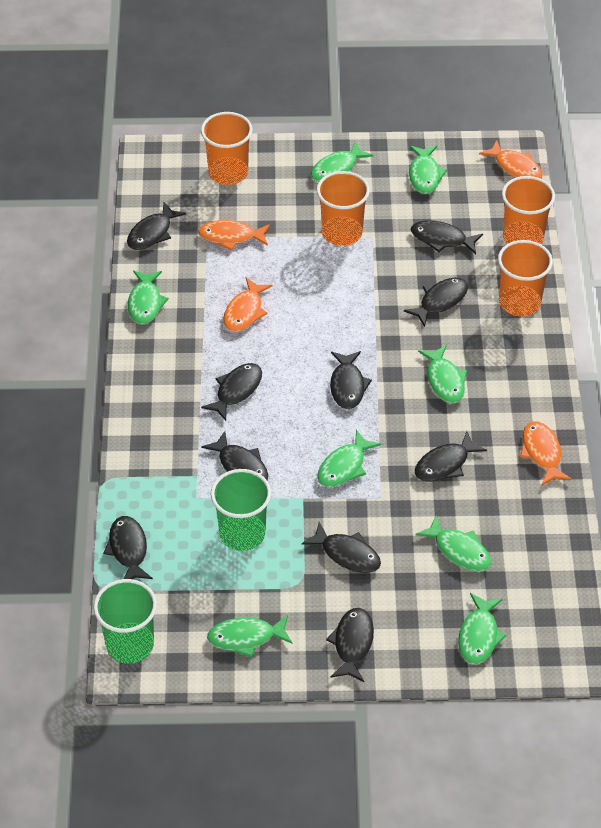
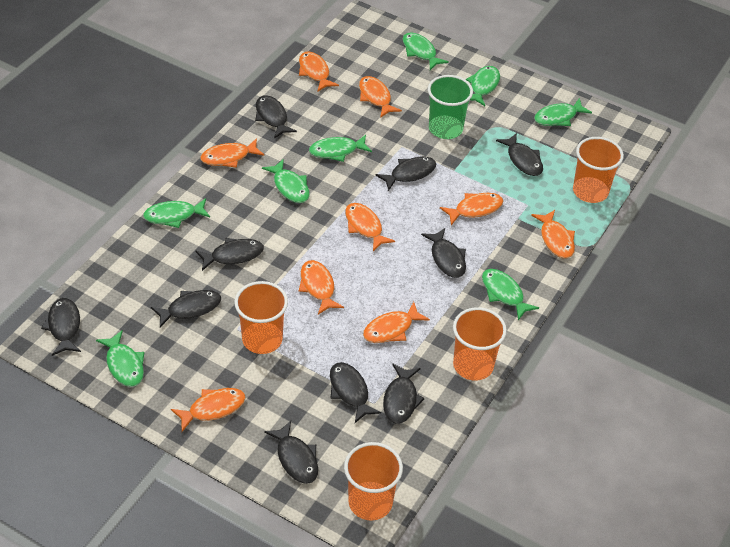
green cup: [93,579,157,664] [211,469,271,551] = 2 -> [428,75,473,139] = 1
orange fish: [198,220,270,251] [223,278,273,332] [479,140,543,179] [520,421,572,485] = 4 -> [171,388,246,432] [200,138,264,168] [299,51,339,92] [299,260,344,314] [345,203,395,251] [359,76,402,118] [363,302,430,343] [440,193,503,225] [531,210,575,258] = 9

